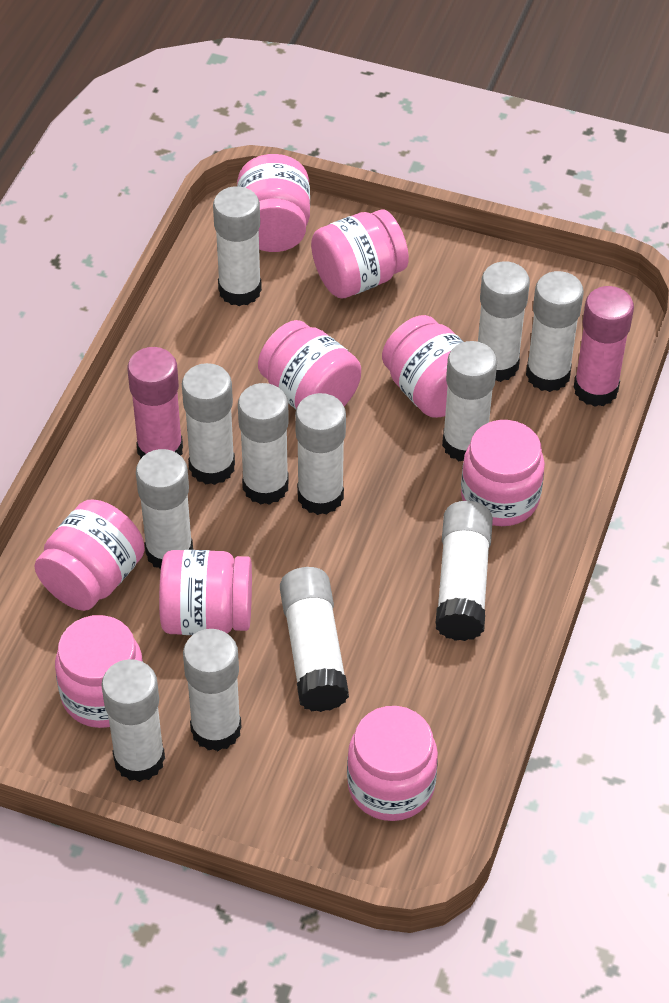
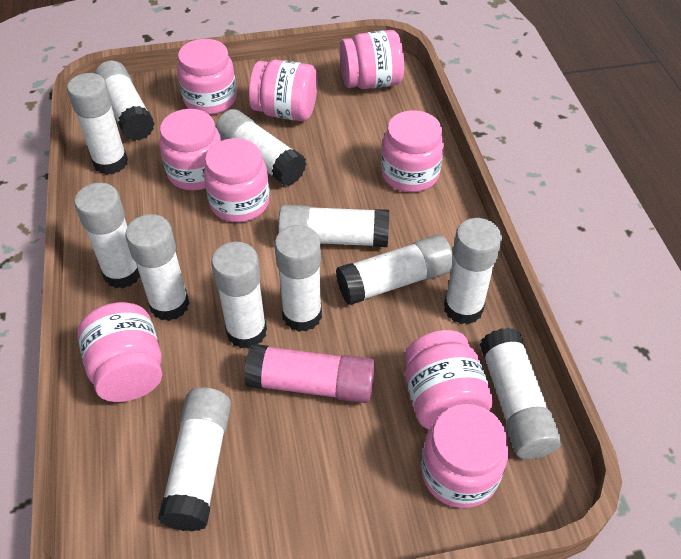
pink glue stick: [128,347,183,459] [574,286,634,407] = 2 -> [244,344,375,403] = 1

